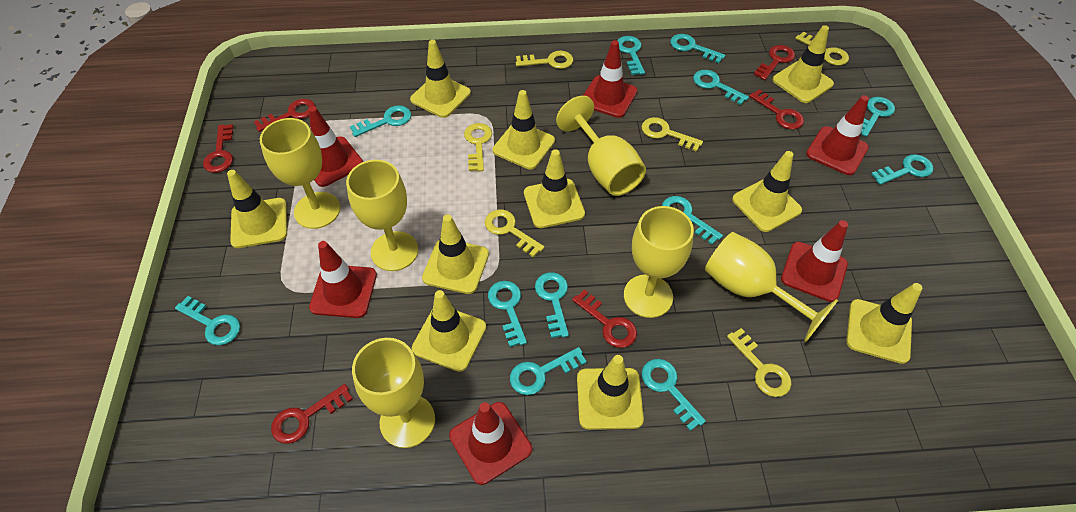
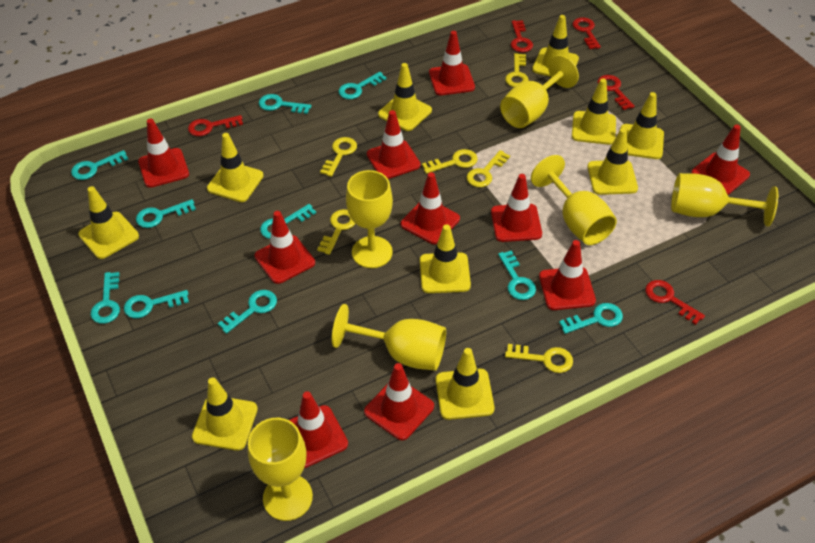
red key: [203,124,233,173] [254,99,316,132] [271,384,353,444] [572,289,637,348] [749,90,804,130] [753,45,795,80] = 6 -> [188,115,243,136] [511,20,533,52] [573,17,601,49] [597,75,635,110] [645,280,705,325] = 5
red traffic cone: [309,106,363,187] [309,241,377,318] [449,402,532,485] [583,40,637,118] [781,220,848,302] [806,95,869,175] = 6 -> [138,119,189,188] [254,211,315,284] [289,391,348,468] [364,363,434,440] [367,110,421,179] [401,172,460,244] [429,31,475,95] [491,174,542,242] [539,240,596,310] [691,124,750,195] = 10
turquoise key: [175,296,240,345] [350,105,411,137] [488,281,527,347] [510,347,587,395] [535,272,569,338] [617,36,645,75] [642,359,706,431] [662,196,723,245] [670,34,725,63] [693,70,749,105] [861,97,895,137] [871,154,933,185] = 12 -> [71,150,128,180] [90,272,120,324] [124,290,189,318] [136,199,196,228] [218,290,277,334] [259,94,312,114] [260,204,316,239] [338,72,387,99] [498,250,536,300] [559,303,623,334] = 10

